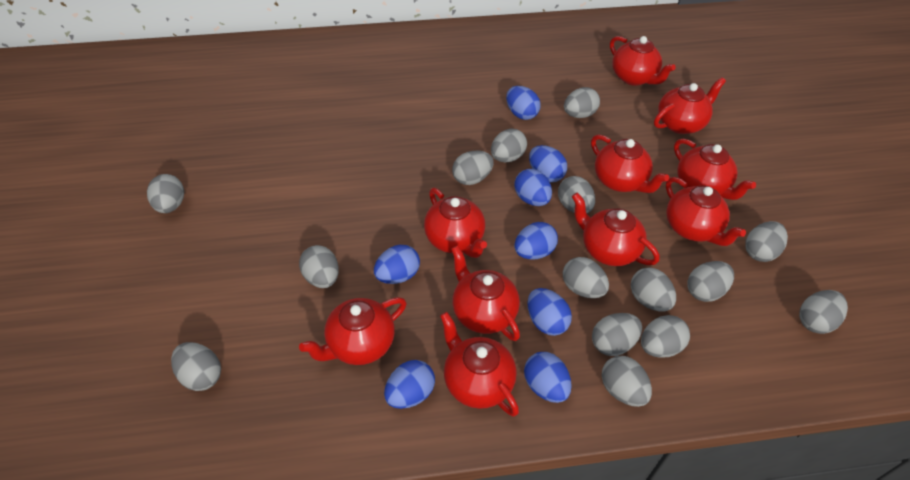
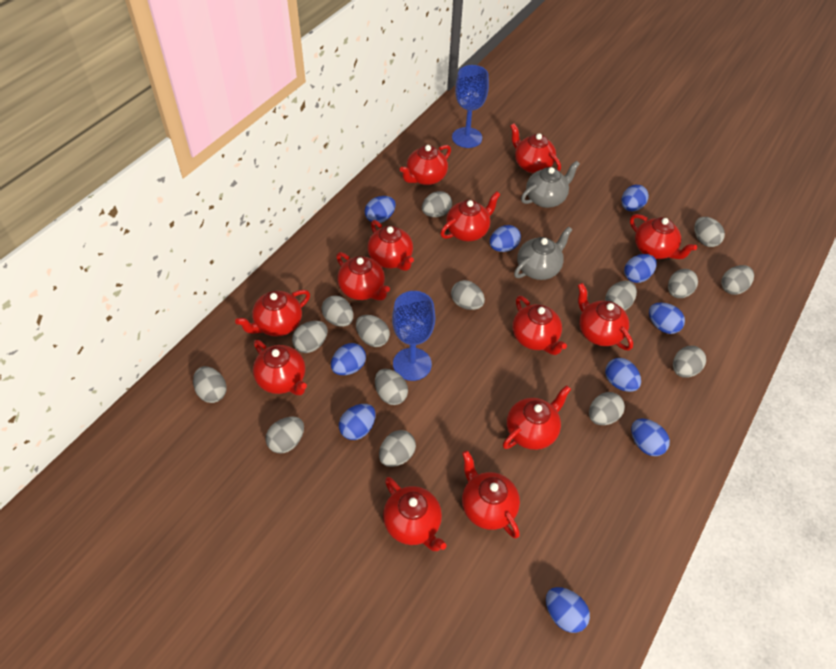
blue egg: [374,245,420,284] [384,360,435,409] [506,86,541,120] [514,169,552,206] [514,222,558,260] [524,352,572,403] [527,288,572,336] [529,145,567,182] = 8 -> [331,343,366,375] [339,404,376,440] [365,196,396,223] [489,225,521,252] [546,587,590,633] [605,358,641,392] [621,185,649,211] [624,254,657,283] [631,418,670,456] [649,303,685,334] = 10
blue goblet: none = 0 -> [392,291,435,381] [452,65,489,148] = 2
grey teapot: none = 0 -> [514,226,572,280] [521,160,580,208] = 2
red teapot: [299,297,407,365] [424,188,487,258] [440,312,519,417] [451,246,520,341] [572,192,660,266] [591,135,669,193] [610,36,676,86] [654,77,726,134] [666,177,746,246] [674,138,756,200] = 10 -> [235,290,310,337] [253,340,307,395] [336,252,390,301] [368,220,414,271] [383,477,447,551] [399,145,451,185] [440,191,501,241] [462,450,520,539] [503,385,571,450] [510,123,561,173] [513,296,567,355] [578,283,633,350] [630,214,697,259] = 13

